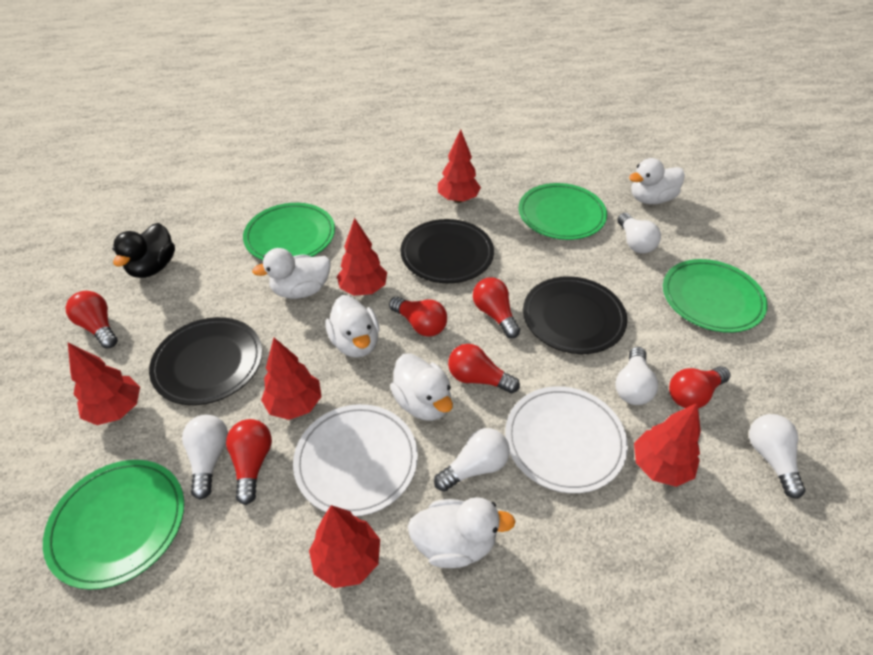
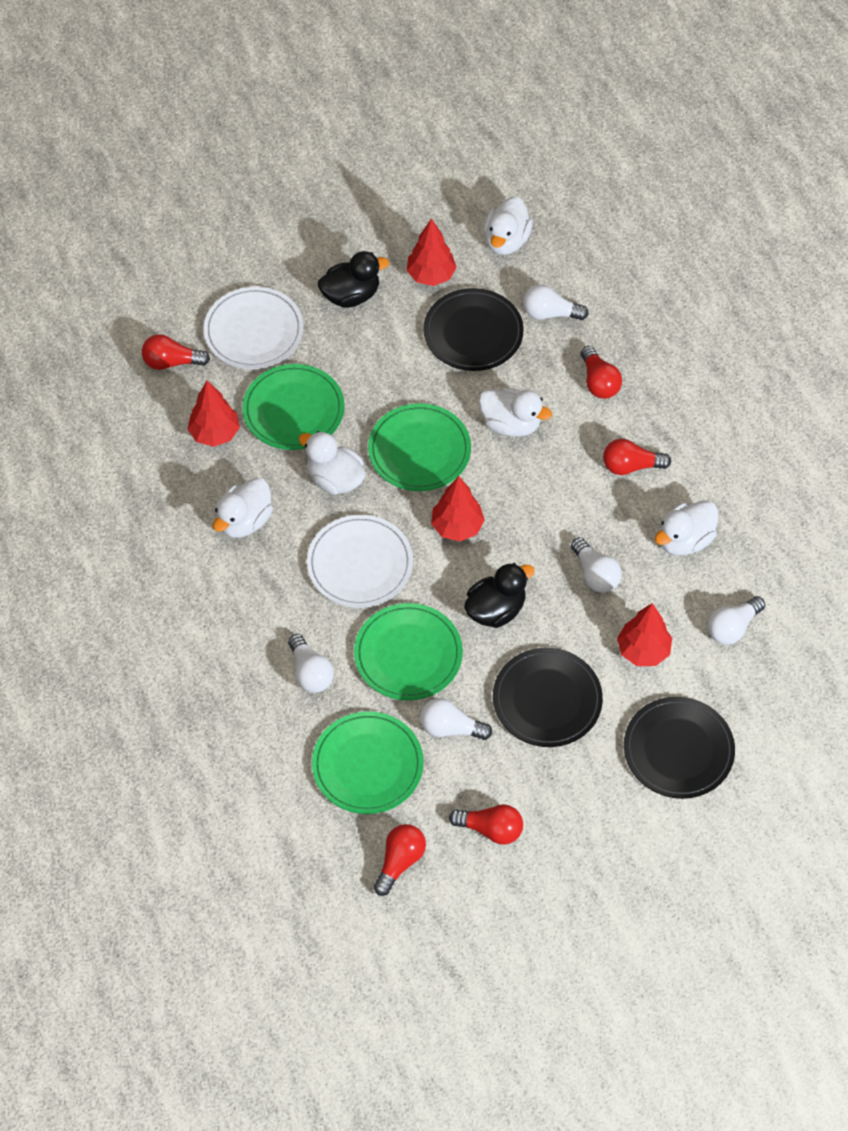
black duck: [112,223,175,278] = 1 -> [318,251,389,308] [464,563,535,628] = 2
red light bulb: [66,291,118,348] [226,419,272,505] [389,297,447,337] [448,344,520,393] [473,278,520,338] [669,366,730,408] = 6 -> [142,334,210,370] [374,824,426,896] [449,804,523,845] [581,346,622,399] [603,439,671,475] = 5
red tree: [68,343,140,425] [261,338,322,420] [309,505,380,588] [337,218,387,296] [438,129,481,203] [634,403,701,487] = 6 -> [188,381,240,447] [407,218,457,286] [431,476,485,541] [617,603,672,666] = 4

